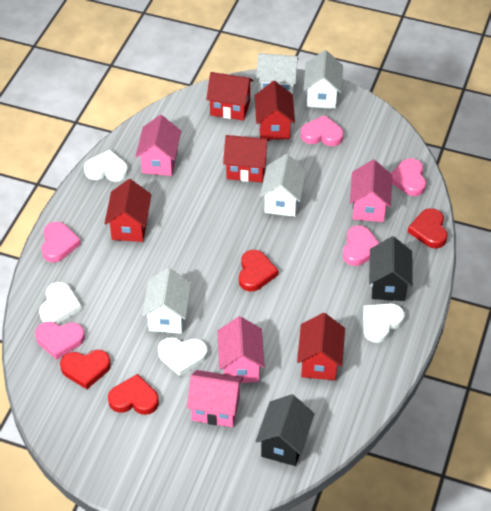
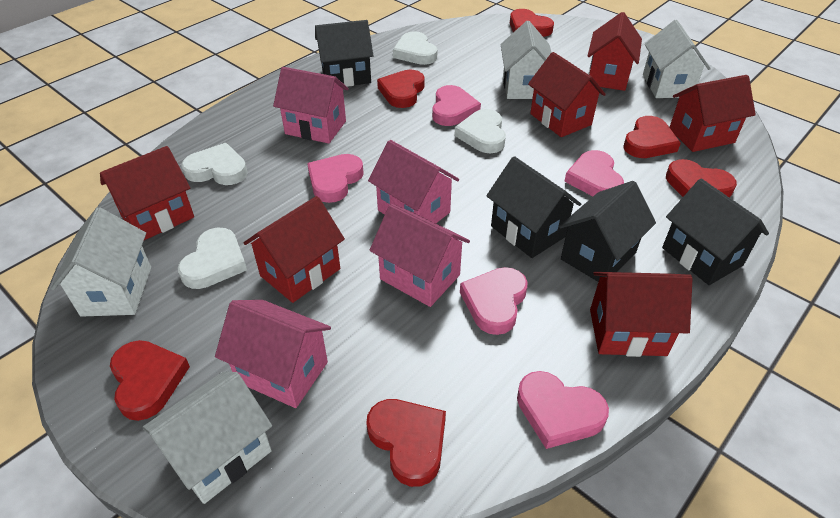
black house: [256,394,314,466] [369,236,413,301] = 2 -> [315,20,374,87] [486,156,581,258] [559,181,656,282] [662,179,769,285] = 4
red heart: [60,350,111,389] [108,374,159,415] [239,250,278,292] [408,208,448,248] = 4 -> [110,340,190,421] [366,399,446,487] [377,70,425,108] [510,9,554,37] [623,116,681,158] [666,159,737,198] = 6
red house: [105,179,151,242] [206,72,254,121] [223,135,269,182] [255,81,295,140] [297,313,345,380] = 5 -> [100,146,194,240] [244,196,345,303] [528,52,606,137] [588,12,642,91] [590,272,693,357] [670,75,756,152] = 6

